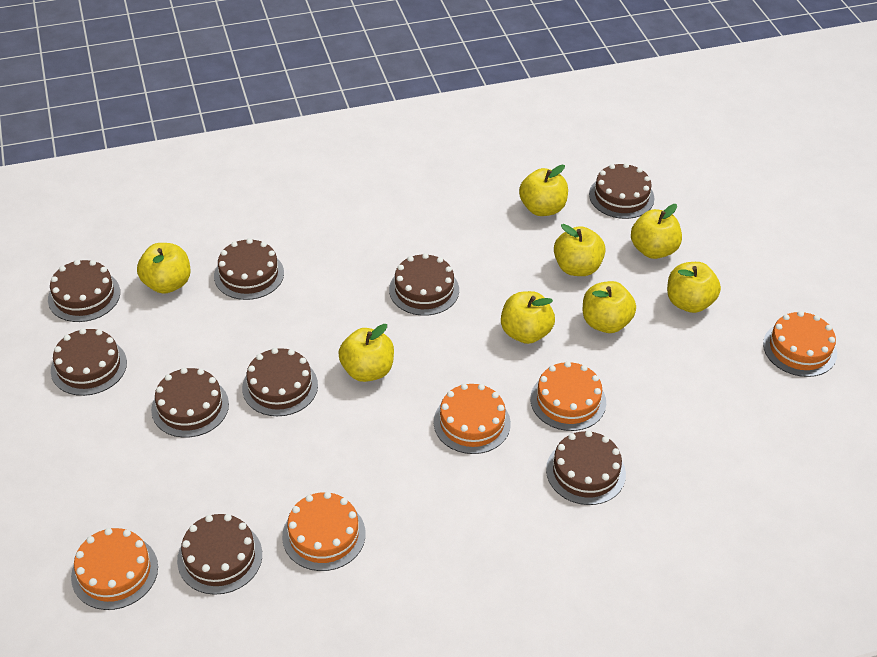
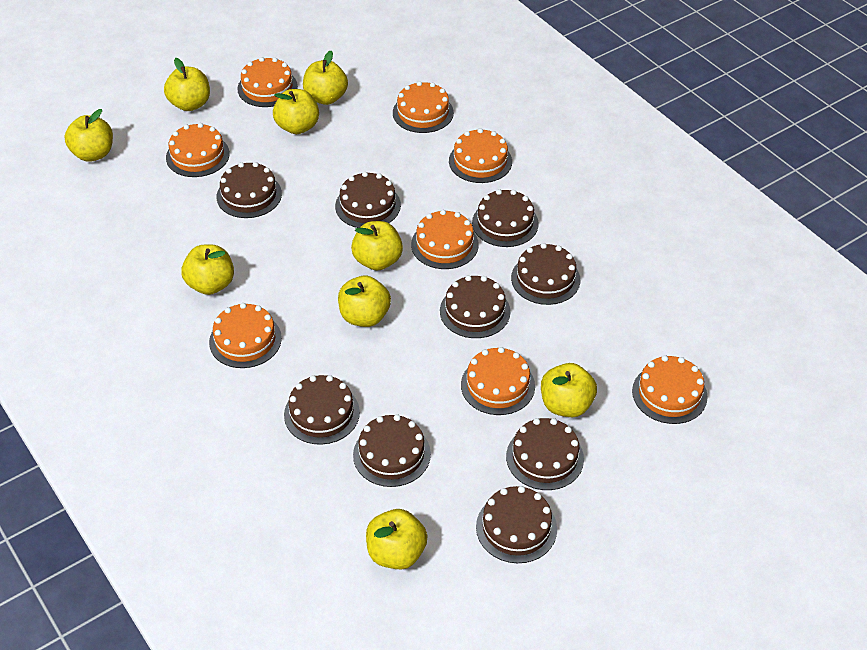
orange cake: [71,528,158,610] [282,492,366,571] [434,384,511,454] [530,361,606,431] [763,311,837,377] = 5 -> [166,123,230,177] [209,303,282,368] [238,57,298,107] [393,81,454,133] [411,210,479,269] [449,128,512,183] [461,347,535,415] [632,355,708,424] = 8
yellow apple: [137,243,190,294] [338,324,394,382] [501,291,555,344] [519,165,568,216] [554,224,606,276] [583,281,636,333] [631,204,682,259] [667,262,721,313] = 8 -> [65,109,113,162] [164,58,210,111] [181,244,234,295] [273,89,319,134] [303,51,348,105] [338,275,391,327] [351,221,403,271] [366,509,428,569] [541,363,597,417] = 9

